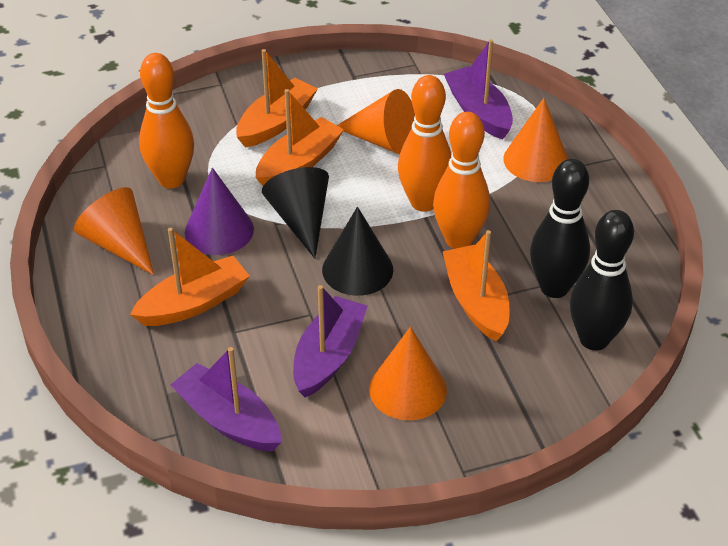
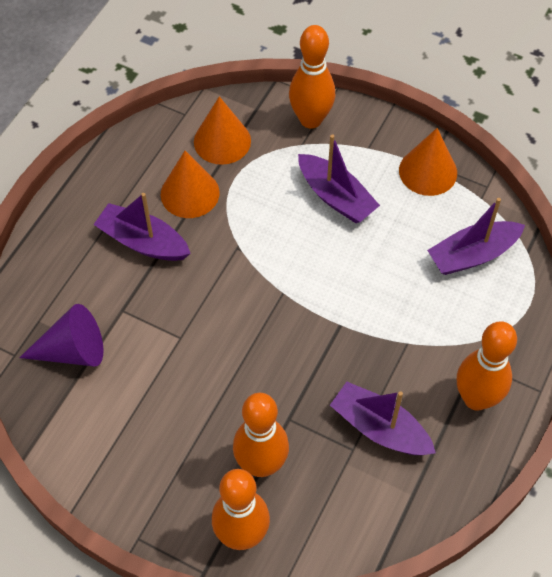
black bowling pin: [530,159,590,298] [570,210,634,351] = 2 -> none = 0
black cone: [262,167,329,259] [322,207,393,296] = 2 -> none = 0
orange boat: [130,228,250,326] [236,49,318,148] [256,89,344,186] [442,230,509,341] = 4 -> none = 0
orange bowling pin: [139,53,194,188] [398,75,451,212] [433,112,490,249] = 3 -> [212,469,270,550] [233,393,289,477] [289,25,335,129] [457,321,517,411] = 4
orange cone: [74,187,154,275] [337,89,415,155] [369,327,447,420] [503,98,568,182] = 4 -> [161,151,220,218] [194,96,251,165] [399,128,457,196] = 3
purple boat: [171,347,282,451] [293,285,367,398] [444,39,513,139] = 3 -> [93,193,191,261] [298,134,380,223] [330,382,436,455] [427,198,525,275] = 4

